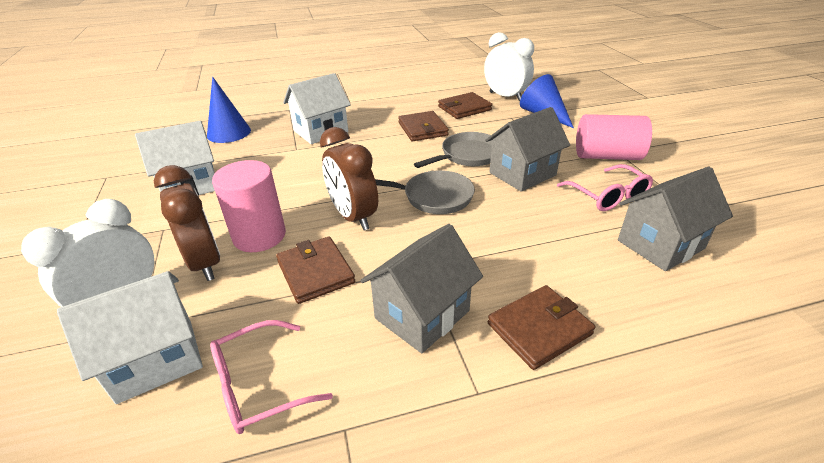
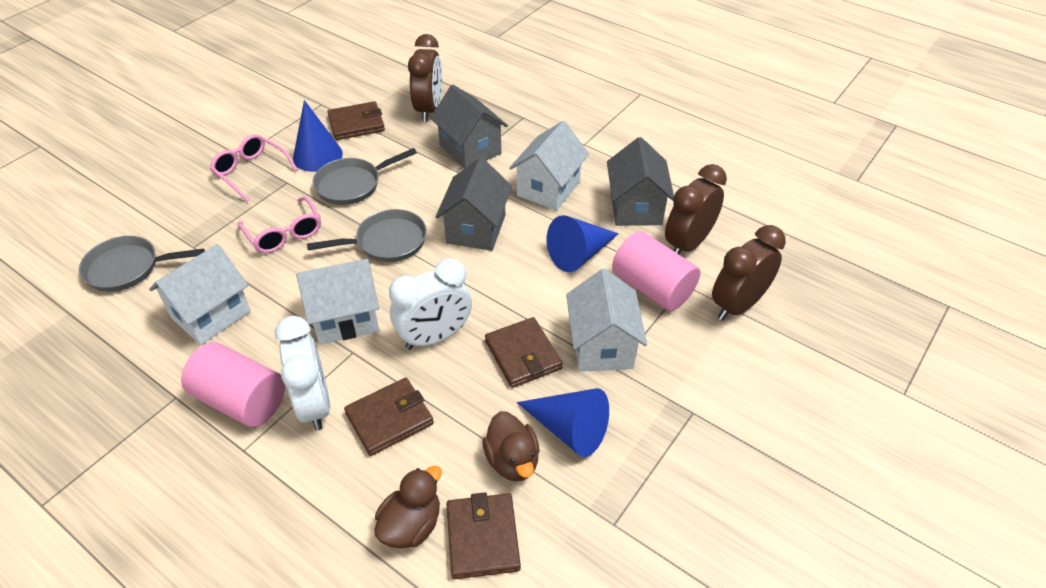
blue cone: [207,77,251,143] [520,74,574,128] = 2 -> [293,100,343,172] [517,388,609,457] [547,215,619,272] = 3
brown clock: [154,165,220,281] [320,127,378,231] = 2 -> [408,34,442,122] [665,164,727,254] [712,225,786,321] = 3
brown duck: none = 0 -> [374,466,442,548] [482,411,540,481] = 2
grey pan: [375,170,475,214] [414,132,492,168] = 2 -> [79,236,205,292] [307,209,427,262] [313,148,417,205] = 3
white house: [57,271,203,404] [135,121,215,196] [283,73,351,144] = 3 -> [149,244,251,345] [296,259,379,344] [509,121,589,211] [566,269,647,372] = 4

